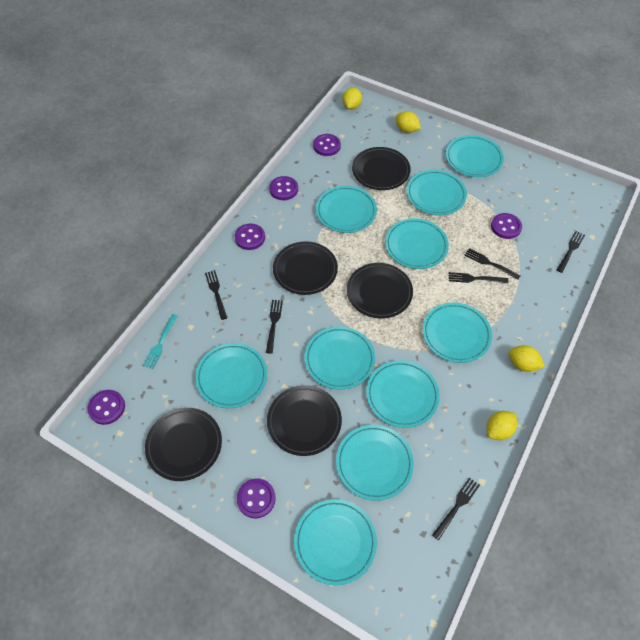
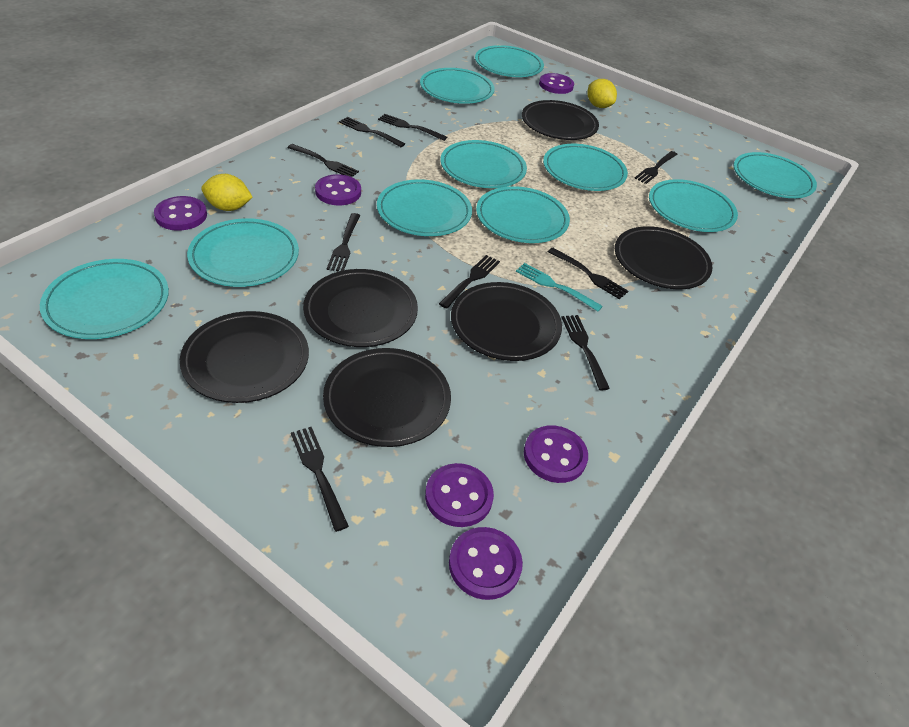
black fork: [205,270,227,320] [266,300,283,354] [432,477,480,541] [449,272,508,283] [465,248,521,280] [557,231,585,273] = 6 -> [287,144,359,177] [291,427,349,532] [327,213,360,272] [339,117,405,147] [378,114,447,141] [439,255,500,308] [548,248,629,299] [561,315,610,390] [634,151,678,184] = 9
black plate: [145,408,222,481] [267,385,342,456] [273,241,338,295] [347,263,413,318] [352,147,411,190] = 5 -> [180,311,309,403] [303,269,418,347] [323,348,451,447] [451,282,562,361] [522,100,599,140] [615,226,712,289] = 6
yellow lemon: [342,87,362,110] [396,111,421,133] [487,411,517,440] [509,345,545,372] = 4 -> [201,174,253,211] [587,79,617,108] = 2

